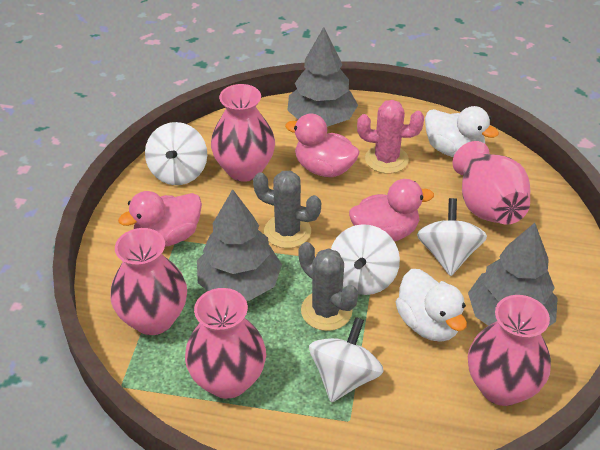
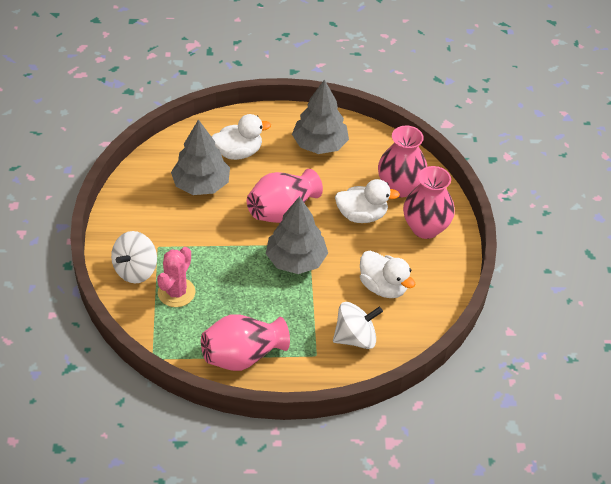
grey cactus: [253,171,321,248] [299,242,358,331] = 2 -> none = 0
pink duck: [118,191,202,247] [285,114,360,177] [349,179,434,242] = 3 -> none = 0
pink vase: [110,228,187,335] [185,288,266,399] [211,84,275,182] [452,141,530,225] [468,295,551,406] = 5 -> [201,314,290,371] [247,169,323,223] [378,126,427,198] [403,166,455,239] = 4
white duck: [396,269,467,342] [425,106,499,157] = 2 -> [212,114,271,160] [335,179,400,223] [360,251,416,298] = 3
white spinning top: [145,122,207,185] [309,317,384,402] [331,224,400,295] [417,198,487,276] = 4 -> [111,231,157,283] [333,302,383,349] = 2

